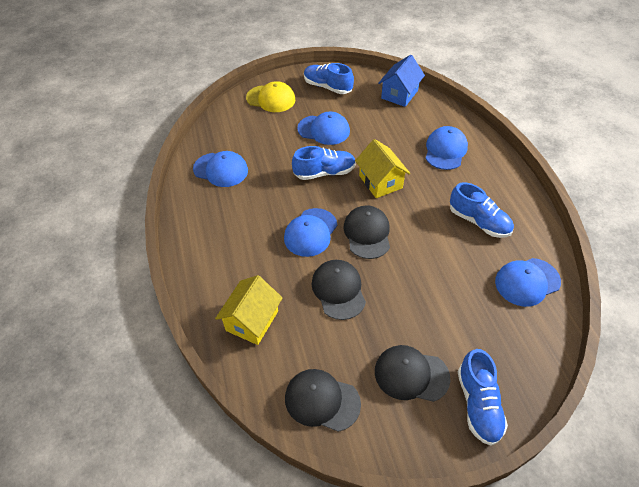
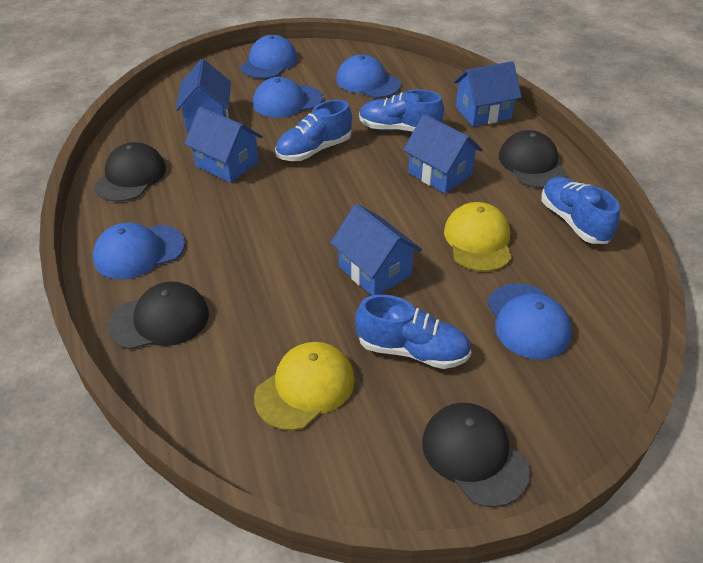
blue house: [378,55,425,107] = 1 -> [176,59,231,132] [184,107,263,183] [330,204,422,296] [403,114,482,194] [453,61,522,127] = 5
yellow cap: [246,81,295,112] = 1 -> [254,342,355,431] [444,202,512,272] = 2
yellow house: [215,275,282,345] [355,139,410,198] = 2 -> none = 0

